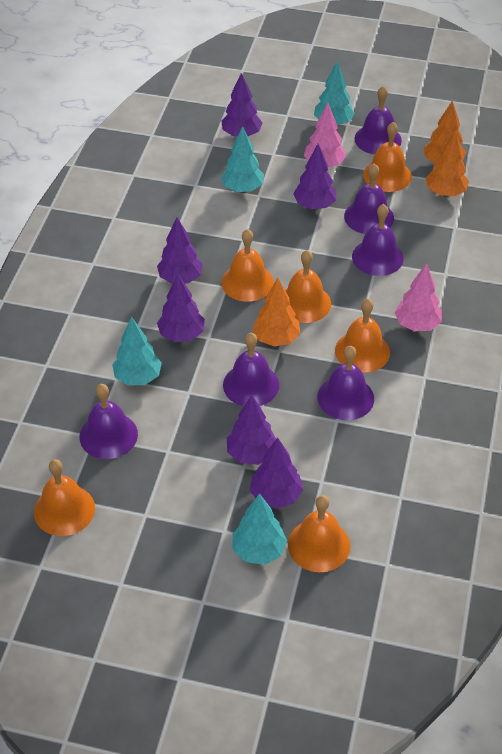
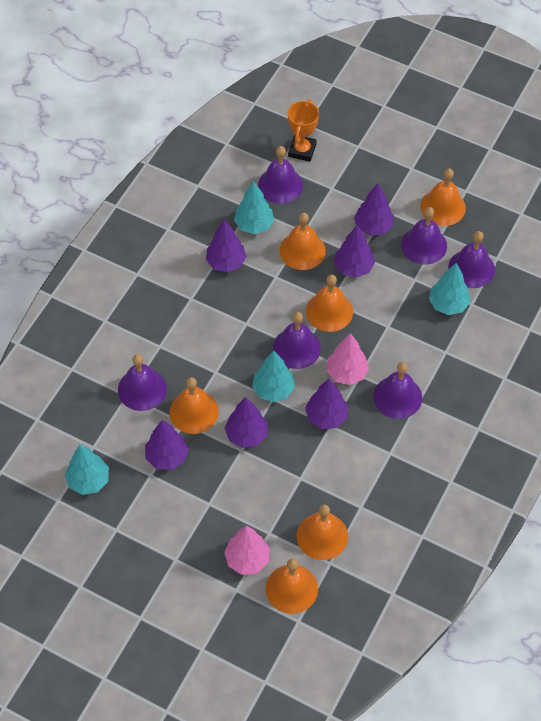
orange tree: [252,278,300,347] [424,100,466,163] [426,131,469,197] = 3 -> none = 0
orange trophy: none = 0 -> [288,99,319,162] = 1

